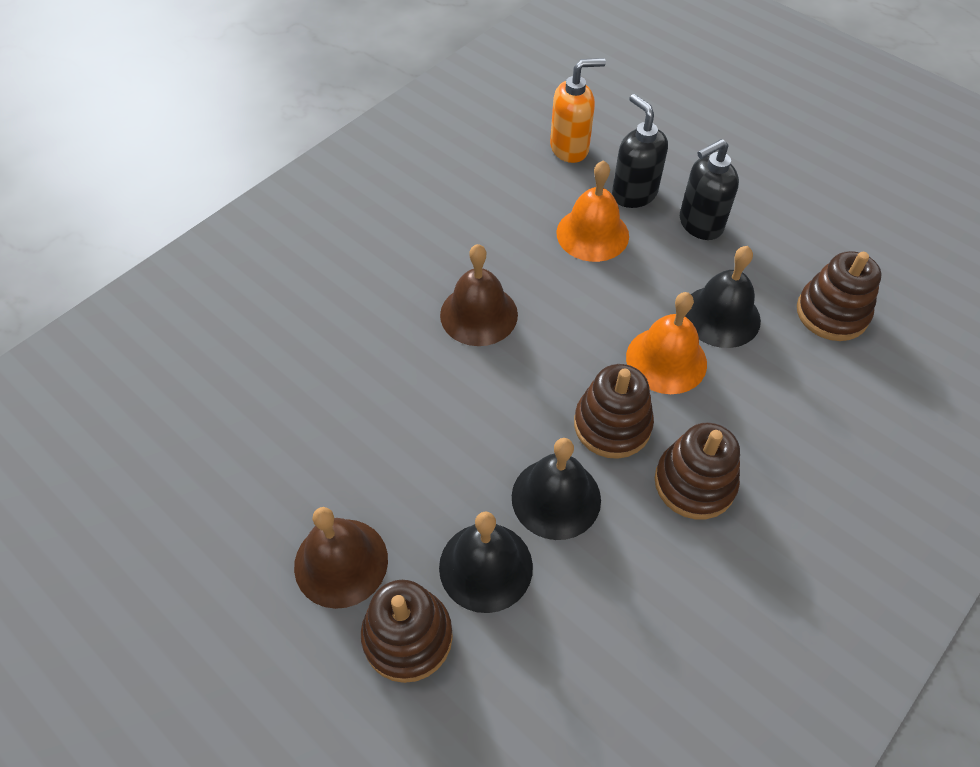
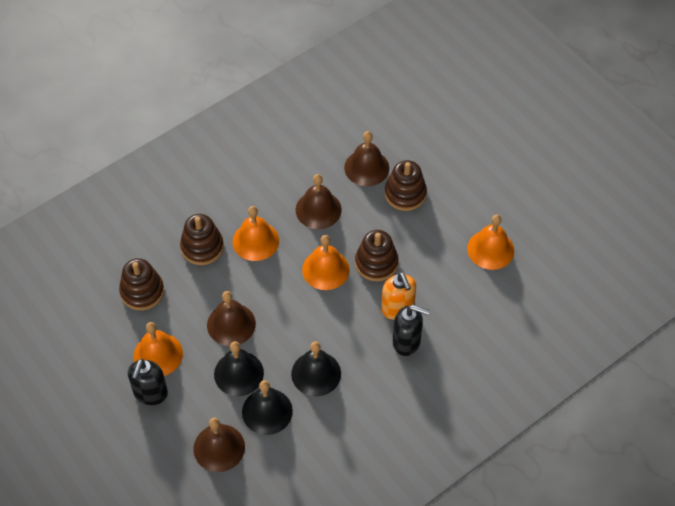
brown bell: [294,507,388,609] [440,244,518,346] = 2 -> [193,418,245,472] [207,291,256,346] [296,174,342,229] [344,131,389,186] = 4
orange bell: [557,160,629,262] [626,292,707,394] = 2 -> [133,322,183,376] [233,206,279,261] [302,235,350,290] [467,215,514,270] = 4

